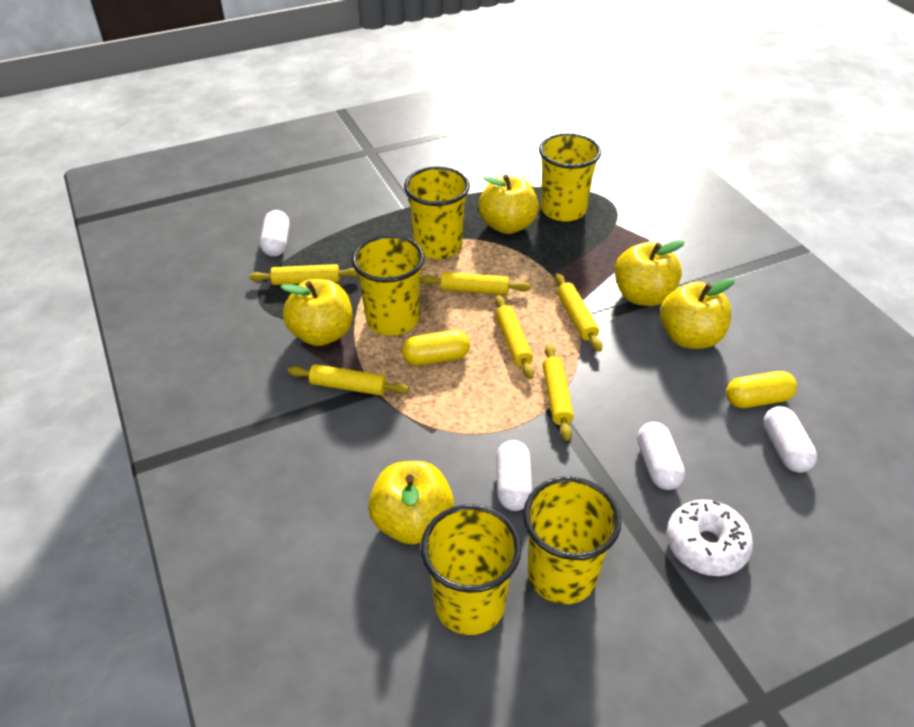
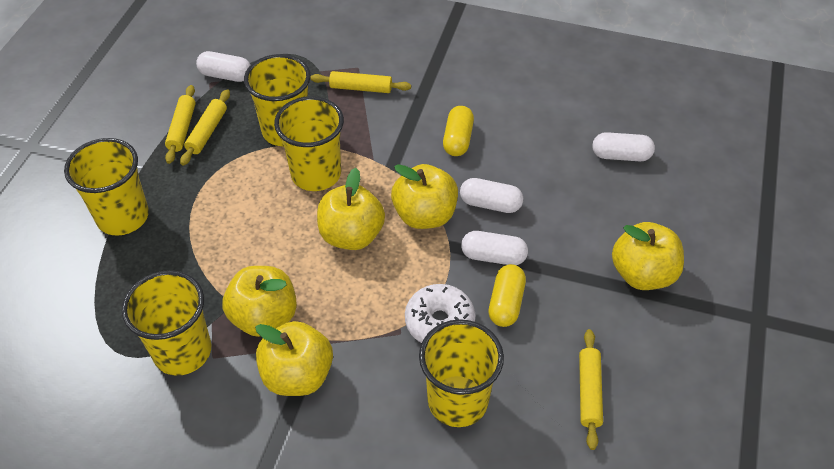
yellow rolling pin: [249,264,358,285] [287,364,409,396] [419,272,531,295] [495,295,534,379] [543,344,574,441] [555,273,602,352] = 6 -> [165,85,196,164] [180,89,230,166] [310,71,411,93] [579,329,603,450] = 4

